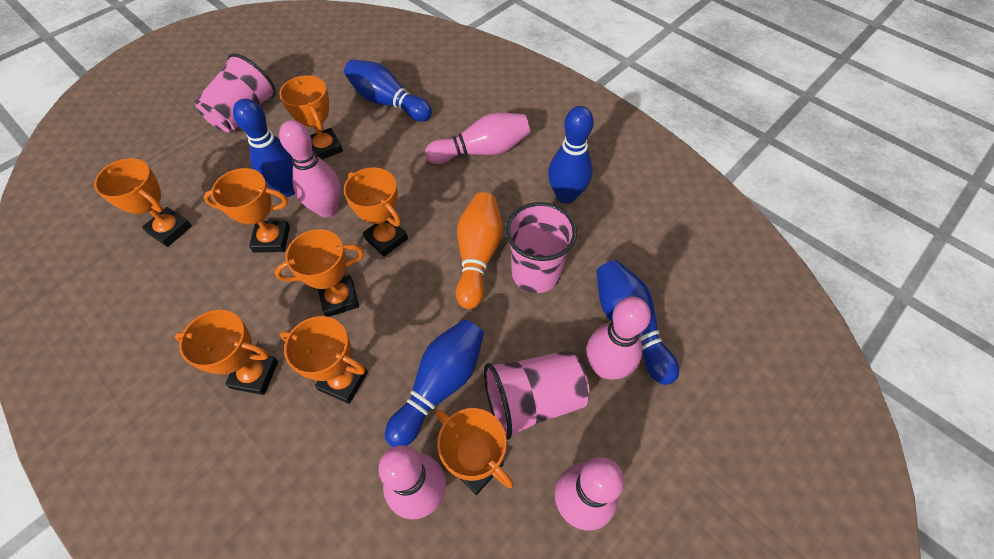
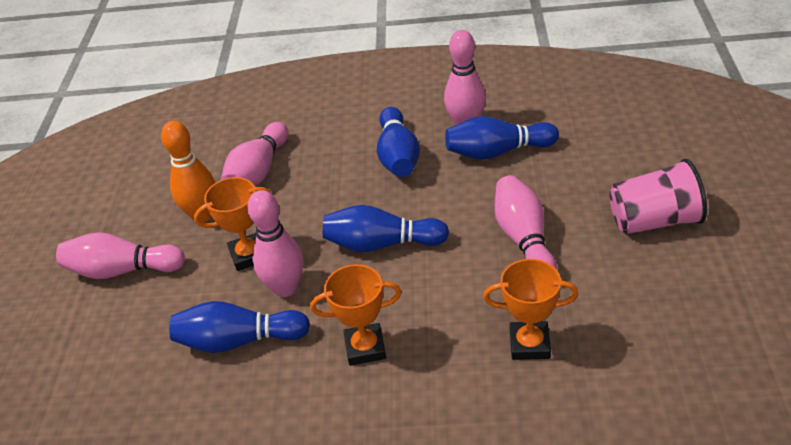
blue bowling pin: [233,99,295,197] [344,59,432,122] [385,319,484,447] [548,106,594,204] [596,260,679,385] = 5 -> [169,301,310,353] [323,205,449,252] [377,107,420,177] [445,116,559,160] = 4
orange trophy: [94,158,192,247] [174,310,278,395] [203,168,290,253] [275,229,364,317] [279,75,343,160] [280,316,368,404] [344,167,408,257] [435,408,513,495] = 8 -> [194,177,272,271] [310,264,401,366] [483,259,578,360] = 3
pink cup: [195,53,276,133] [484,350,589,440] [506,202,577,293] = 3 -> [610,159,707,235] = 1

